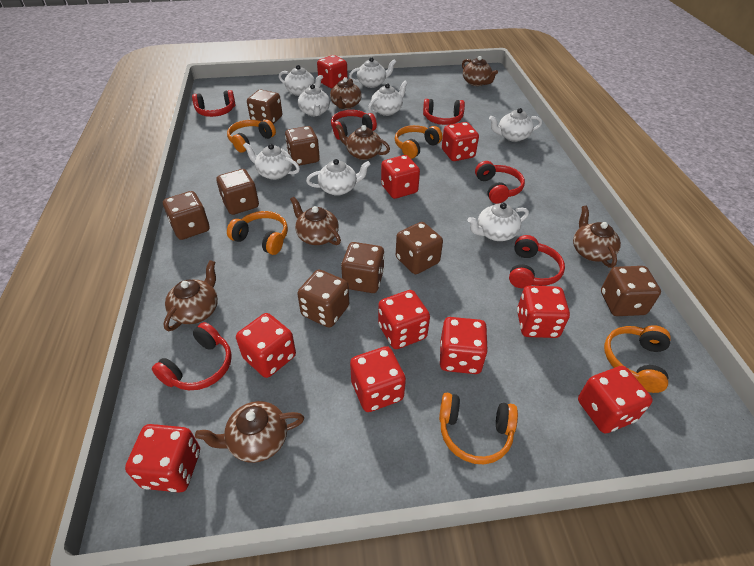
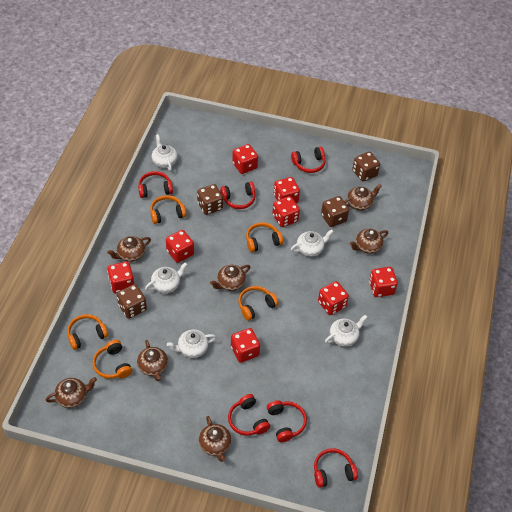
brown dice: [163,191,209,240] [217,169,259,215] [247,89,282,124] [285,126,320,166] [297,270,349,328] [341,242,385,293] [396,222,443,274] [601,266,661,316] = 8 -> [117,284,147,319] [197,184,223,215] [321,196,349,227] [353,152,380,182] = 4
red dice: [125,424,200,493] [236,313,296,378] [317,55,348,88] [350,346,406,412] [378,290,430,349] [381,155,420,199] [440,317,488,374] [442,122,479,161] [517,286,570,338] [578,366,653,433] = 10 -> [107,262,134,293] [166,230,194,263] [231,328,260,363] [232,144,258,174] [272,196,300,227] [274,177,300,203] [318,281,349,315] [369,267,398,297] = 8
white teapot: [243,143,300,180] [279,65,323,96] [298,84,330,116] [306,159,371,196] [349,57,396,88] [368,81,408,116] [468,203,529,241] [489,108,542,142] = 8 -> [145,262,188,293] [152,134,178,171] [167,329,216,358] [291,229,334,257] [325,315,367,346] = 5

